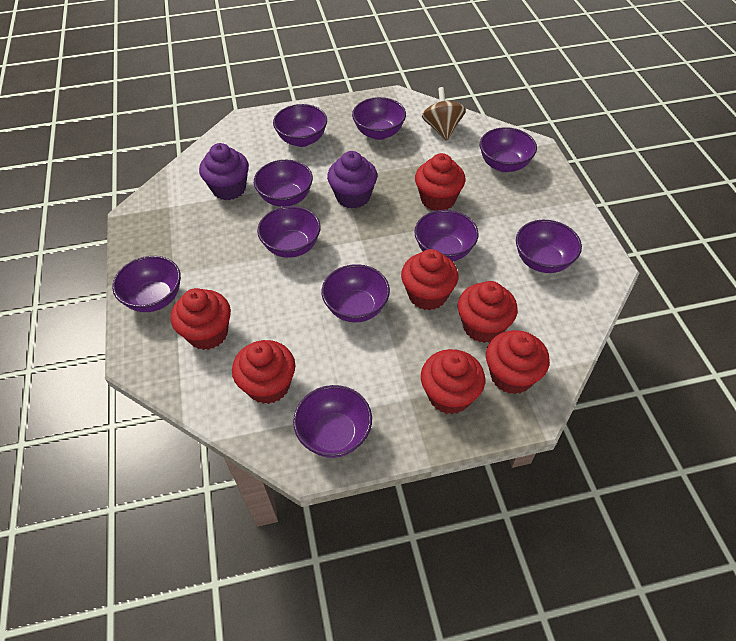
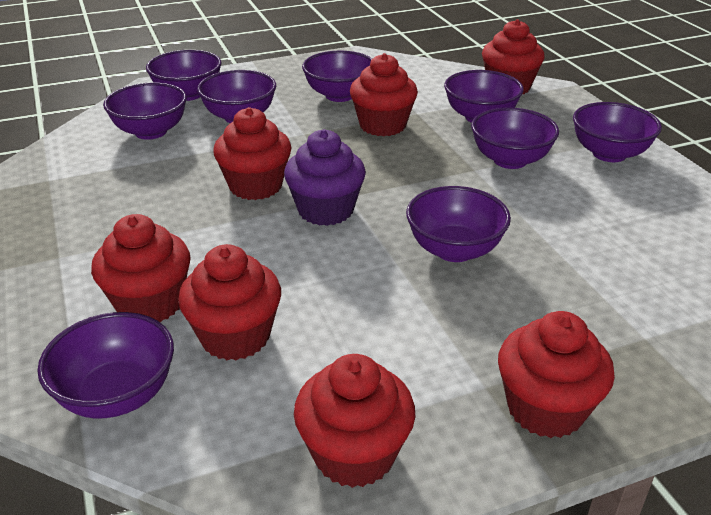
brown spinning top: [422,87,466,141] = 1 -> none = 0
purple bowl: [112,256,181,312] [254,160,313,207] [257,206,321,258] [273,104,327,147] [293,385,372,458] [322,264,390,323] [352,97,406,140] [414,210,479,262] [480,127,537,172] [516,220,582,273] = 10 -> [37,312,174,419] [103,83,187,140] [146,50,221,101] [197,70,276,123] [302,51,372,102] [406,186,511,262] [444,70,524,123] [471,108,559,169] [573,102,662,162] = 9
purple cupcake: [199,143,249,200] [327,151,377,209] = 2 -> [284,129,366,226] = 1

